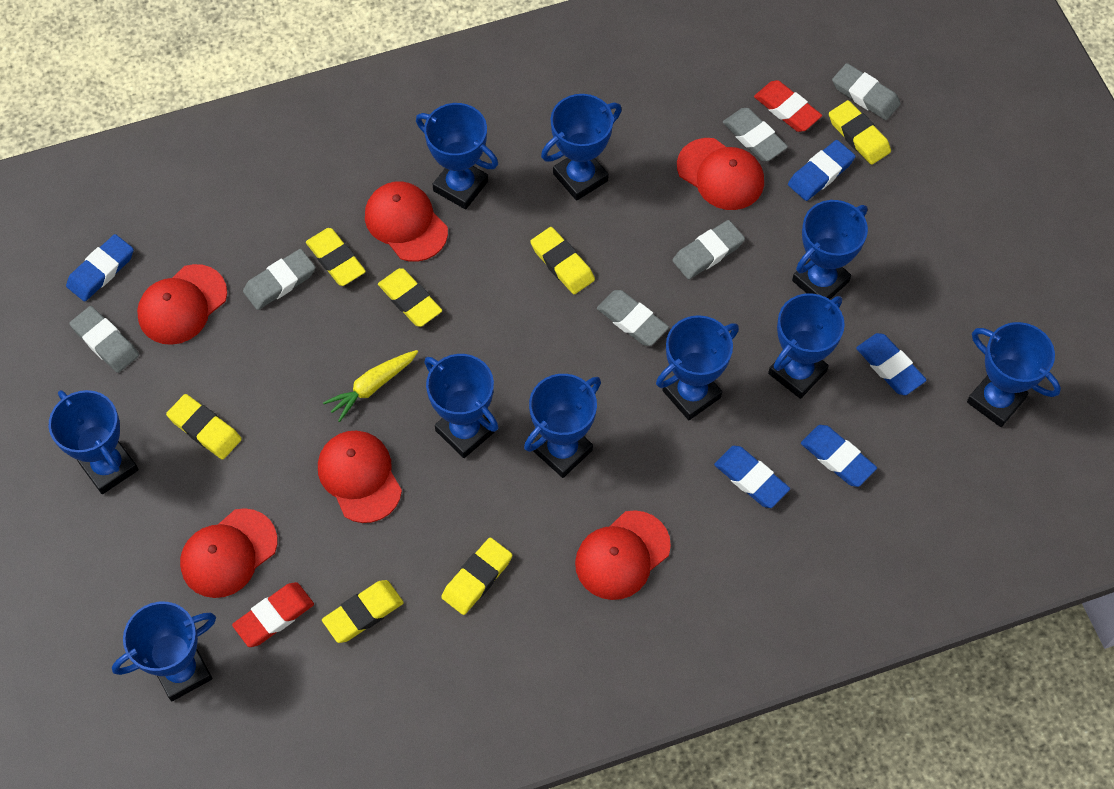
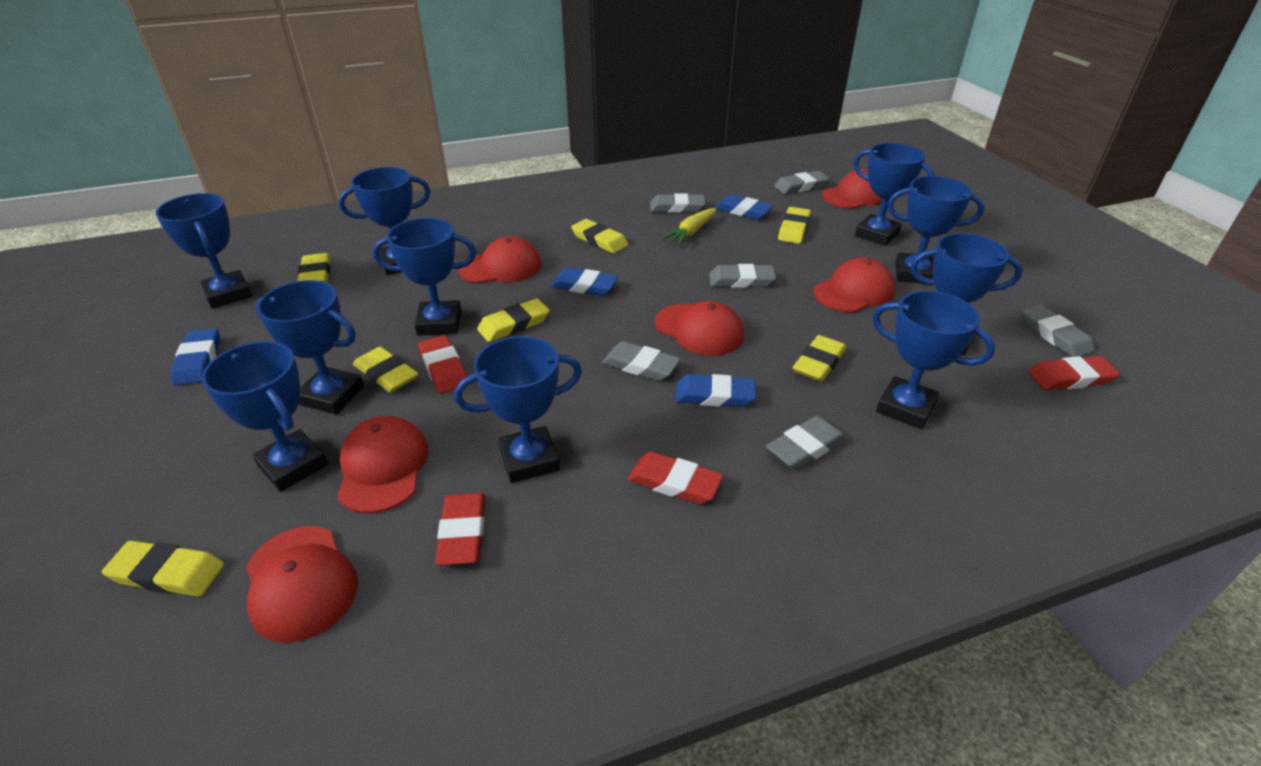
blue eraser: [66,234,134,302] [714,446,790,508] [788,140,856,201] [801,425,877,487] [856,333,927,395] = 5 -> [170,328,220,386] [551,267,618,296] [675,374,756,407] [715,194,774,220] = 4
red eraser: [232,582,314,647] [754,80,822,132] = 2 -> [418,335,467,394] [435,493,485,566] [628,452,723,505] [1028,356,1120,390] = 4

